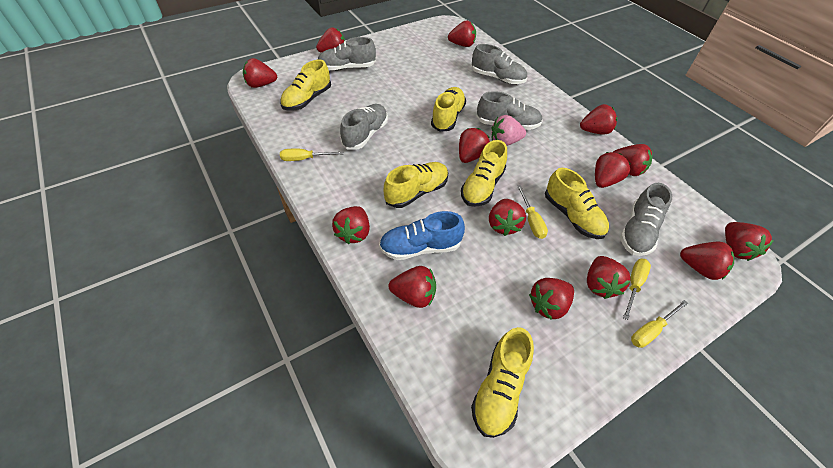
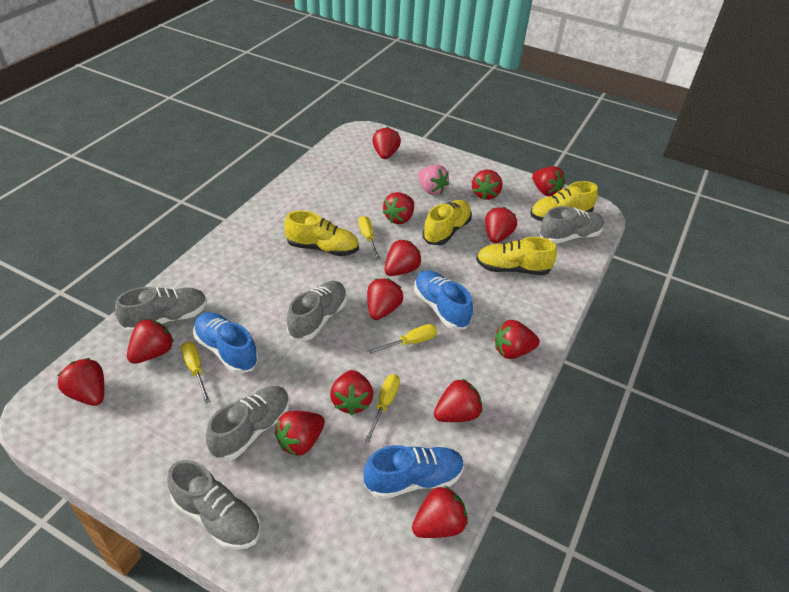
blue shoe: [379,211,465,260] = 1 -> [193,312,259,374] [364,445,464,499] [414,270,473,329] = 3
yellow shoe: [280,60,331,111] [384,162,448,208] [431,87,466,132] [461,140,507,207] [471,327,534,438] [545,168,609,239] = 6 -> [284,210,359,256] [422,200,472,245] [476,237,557,275] [530,181,598,221] = 4

